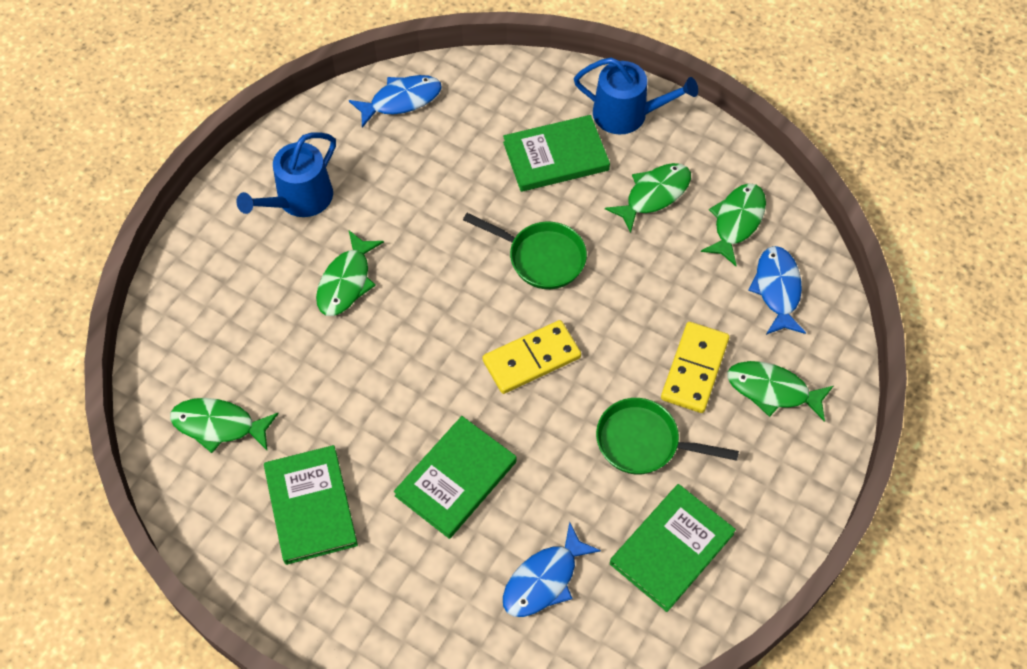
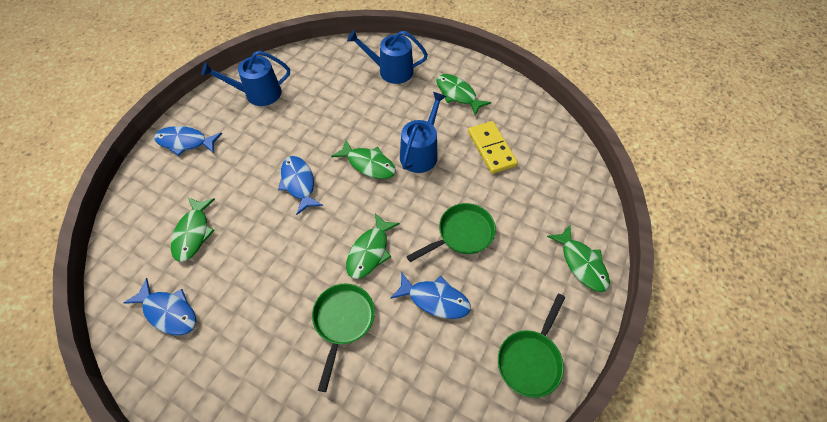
blue fish: [349,75,442,128] [503,522,601,617] [748,246,806,335] = 3 -> [124,278,196,335] [154,126,222,156] [278,156,323,215] [390,272,471,319] = 4
blue watering can: [237,132,336,217] [574,57,698,135] = 2 -> [202,51,290,106] [347,30,428,84] [400,92,447,173] = 3
green book: [264,445,358,565] [394,416,516,539] [503,115,610,192] [610,484,736,612] = 4 -> none = 0
green pan: [463,213,587,289] [596,398,739,474] = 2 -> [312,283,375,392] [407,203,496,262] [498,294,565,398] = 3
yellow domino: [483,320,581,394] [661,322,729,413] = 2 -> [468,121,518,174] = 1

